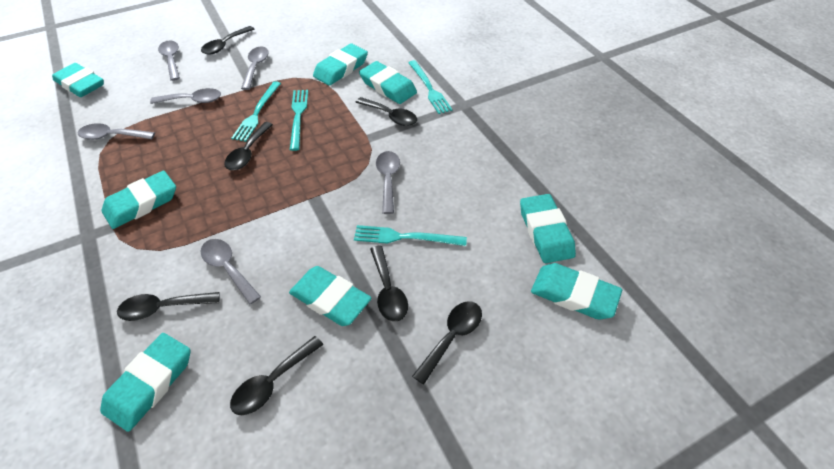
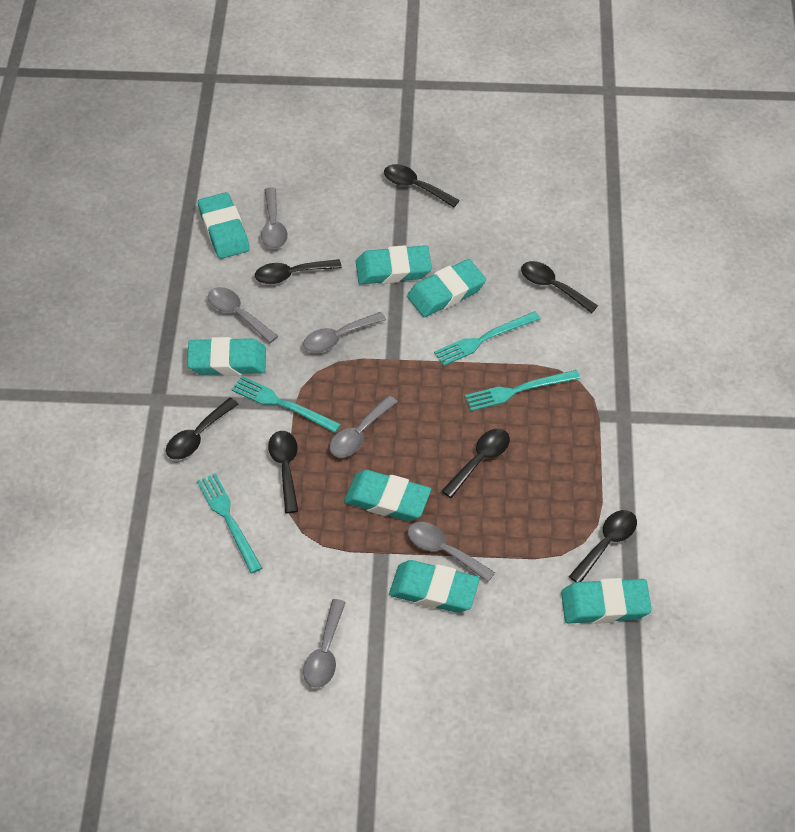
turquoise eraser: [52,63,104,97] [100,333,191,432] [102,171,176,229] [289,266,372,326] [313,43,368,86] [359,61,417,104] [520,194,576,263] [531,263,622,319] = 8 -> [187,337,266,376] [198,192,250,259] [344,470,431,521] [356,245,432,284] [389,560,480,613] [407,259,486,317] [561,578,652,624] = 7

